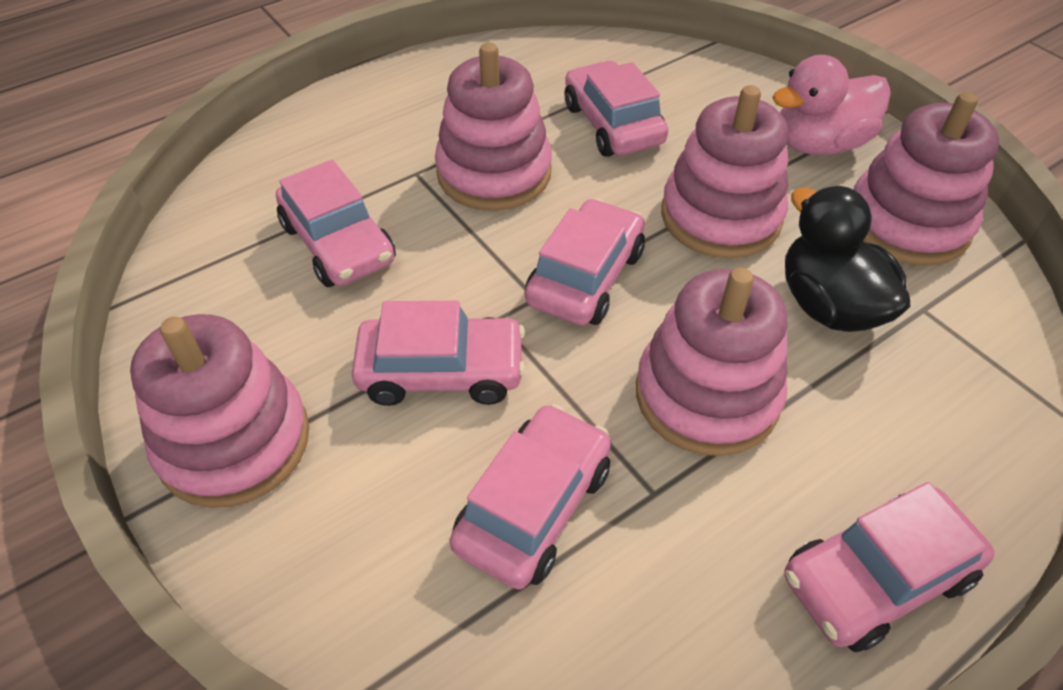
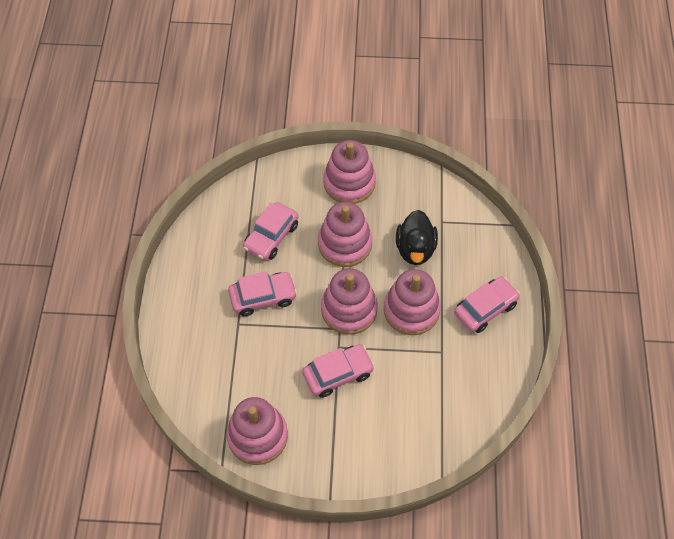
pink car: [276,160,396,287] [351,301,525,406] [450,404,611,589] [525,198,645,325] [565,61,668,157] [784,482,995,652] = 6 -> [228,271,297,316] [243,202,298,261] [302,344,375,398] [454,277,520,333] = 4
pink duck: [772,55,891,155] = 1 -> none = 0

